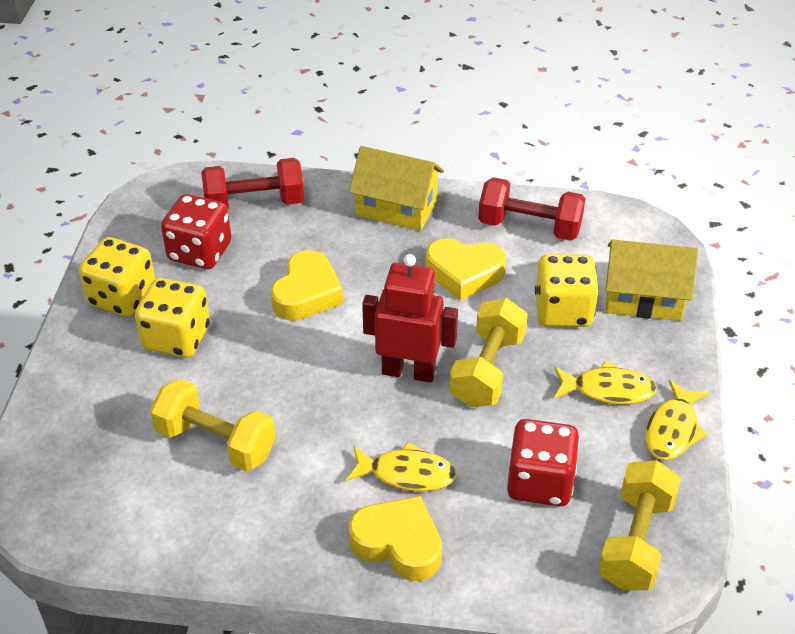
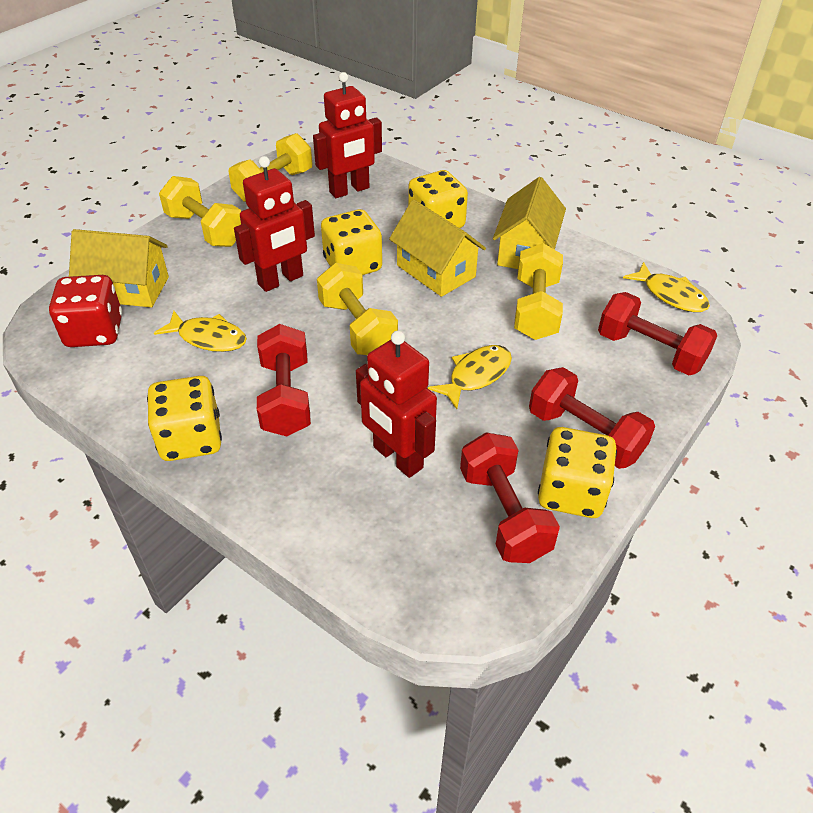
red dice: [161,194,231,269] [507,419,580,506] = 2 -> [49,275,122,347] = 1
red dumbbell: [202,158,304,208] [478,177,586,241] = 2 -> [257,324,311,437] [460,433,560,563] [529,367,655,469] [598,292,717,375] = 4
red robot: [362,254,458,382] = 1 -> [234,156,315,292] [313,72,382,198] [356,331,437,478] = 3
yellow dice: [79,237,155,317] [135,278,210,358] [535,254,599,327] = 3 -> [147,376,222,461] [321,209,382,275] [408,170,468,228] [538,427,617,518] = 4
yellow dumbbell: [150,379,276,471] [450,298,528,407] [598,460,681,590] = 3 -> [159,176,241,247] [229,133,312,202] [317,263,398,355] [514,243,563,340] = 4
yellow heart: [271,250,343,321] [349,496,442,581] [426,239,506,301] = 3 -> none = 0
yellow house: [349,146,444,231] [606,240,698,321] = 2 -> [69,229,169,307] [389,200,486,297] [493,177,566,269] = 3

